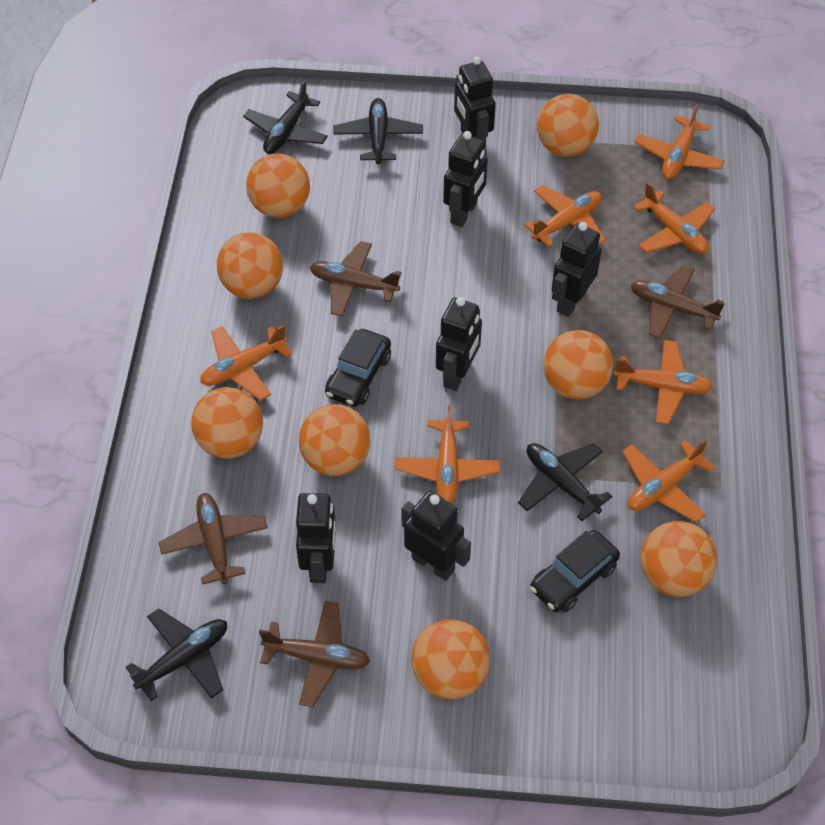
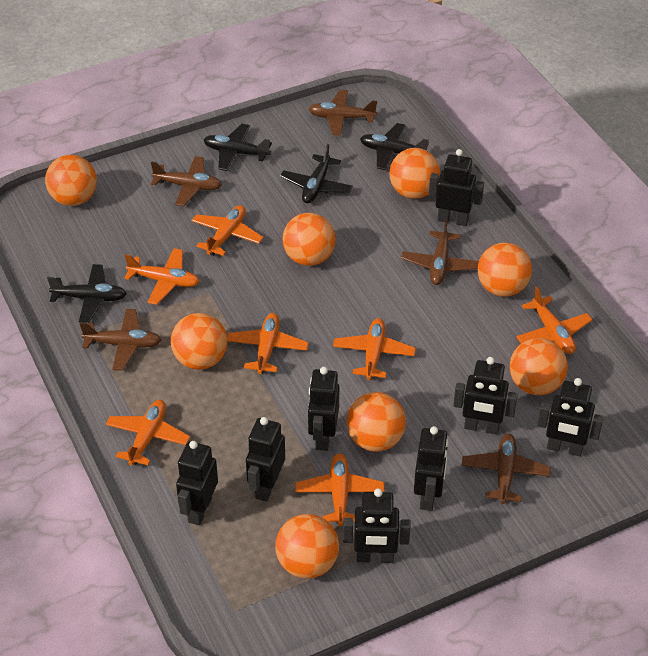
black car: [325,329,391,407] [530,530,620,612] = 2 -> none = 0
black robot: [296,493,336,583] [401,491,471,581] [436,297,482,391] [443,131,488,227] [454,56,496,149] [552,222,602,317] = 6 -> [176,441,218,525] [246,417,285,502] [308,367,339,451] [343,488,410,563] [414,426,448,511] [429,149,484,226] [453,357,518,435] [537,378,604,457] = 8
brown plane: [159,493,268,585] [259,601,370,707] [310,241,402,317] [631,265,725,339] = 4 -> [80,309,161,371] [151,156,222,206] [309,90,377,136] [401,219,479,285] [462,434,551,504] = 5

